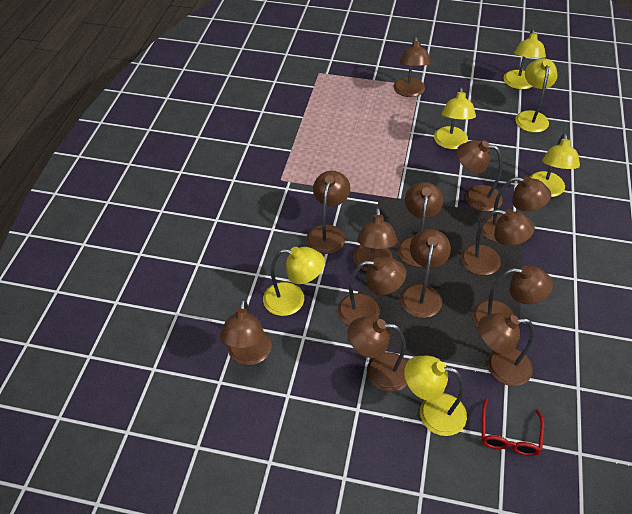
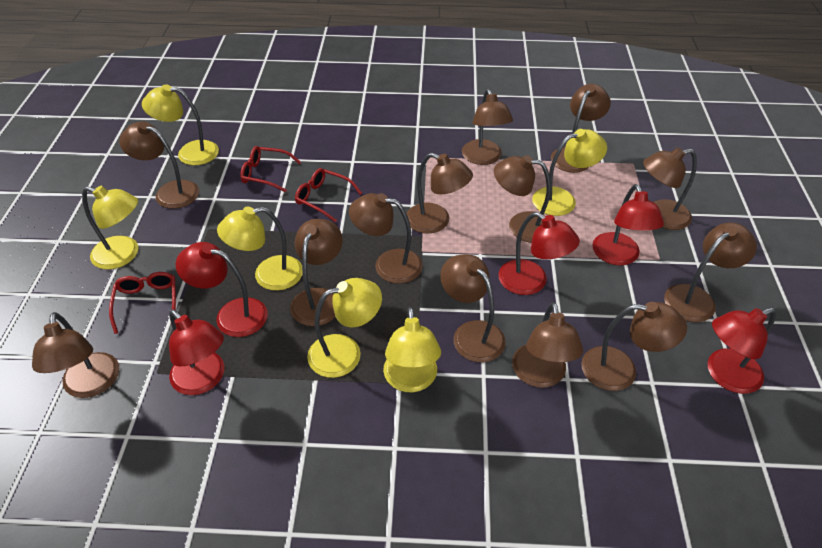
red glasses: [482,399,544,456] = 1 -> [109,272,176,334] [240,146,301,192] [295,168,362,223] = 3
red lamp: none = 0 -> [169,309,225,395] [176,242,268,337] [498,212,580,295] [592,184,664,265] [708,307,776,394] = 5

